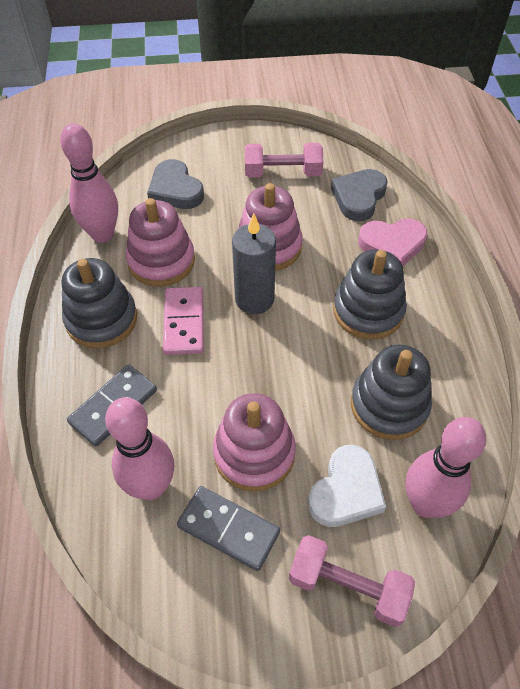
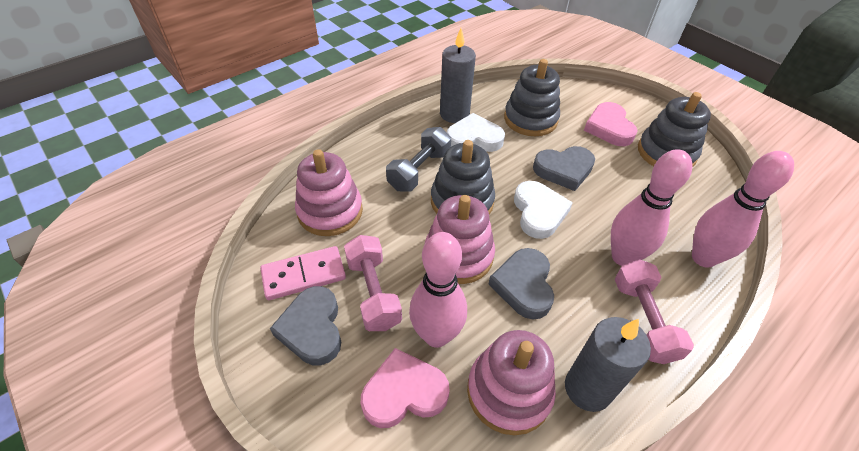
grey candle: [232,213,276,314] = 1 -> [440,28,476,123] [565,317,651,412] = 2
grey domino: [67,364,157,447] [177,486,280,571] = 2 -> none = 0
grey dumbbell: none = 0 -> [386,127,451,192] = 1
grey heart: [147,159,204,209] [331,169,388,221] = 2 -> [270,286,341,365] [488,248,554,319] [533,146,595,191] = 3
pink heart: [358,218,427,266] = 1 -> [361,348,450,428] [584,102,637,146] = 2
white heart: [308,445,386,527] = 1 -> [447,113,505,152] [514,181,573,239] = 2

